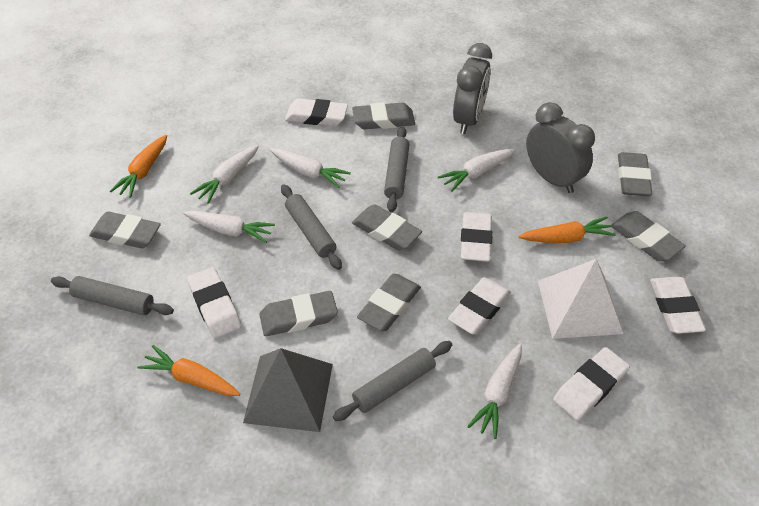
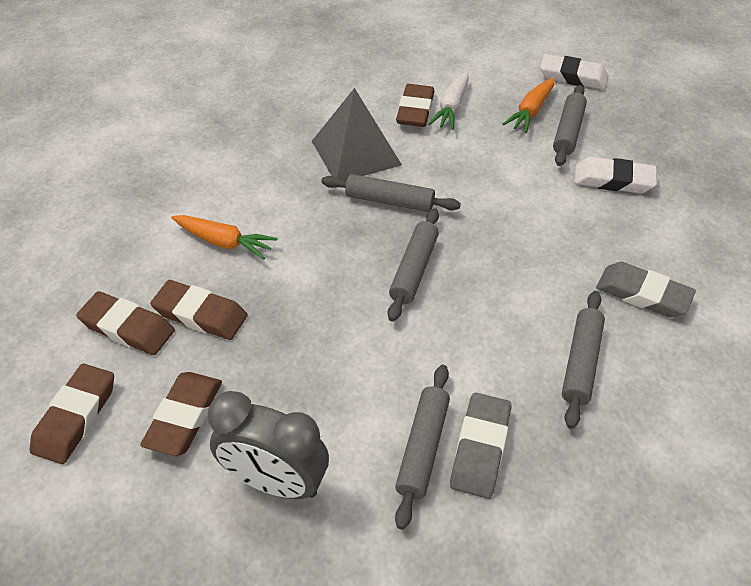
brown eraser: none = 0 -> [30,364,114,464] [76,291,175,355] [140,372,222,456] [150,280,248,340] [396,84,435,127] = 5
grey clock: [453,43,492,134] [526,102,595,193] = 2 -> [208,391,329,499] = 1
grey eraser: [89,211,161,248] [260,291,338,336] [352,102,415,129] [352,204,422,251] [357,274,421,331] [611,211,686,261] [618,152,652,196] = 7 -> [450,393,511,499] [596,262,696,317] = 2
grey rolling pin: [51,276,174,315] [281,184,342,270] [333,341,452,421] [384,126,409,212] = 4 -> [321,174,461,212] [388,208,439,322] [395,364,450,530] [553,85,587,166] [562,291,605,429] = 5
orange carrot: [110,135,167,198] [137,345,240,396] [519,217,616,243] = 3 -> [171,215,277,260] [503,78,555,133] = 2
white carrot: [183,211,275,243] [190,145,259,204] [270,149,351,188] [438,149,515,192] [467,344,522,439] = 5 -> [429,72,469,130] = 1
white eraser: [187,267,241,338] [285,98,348,126] [448,277,511,334] [461,212,493,262] [553,347,630,421] [650,277,706,334] = 6 -> [540,54,608,90] [574,157,657,193] = 2
white pyramid: [538,259,623,339] = 1 -> none = 0

